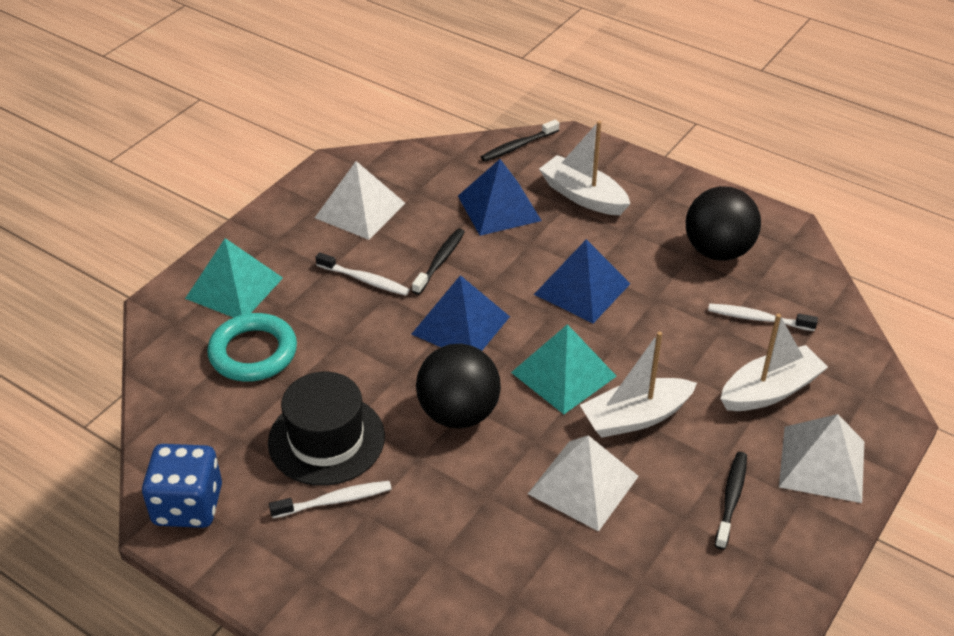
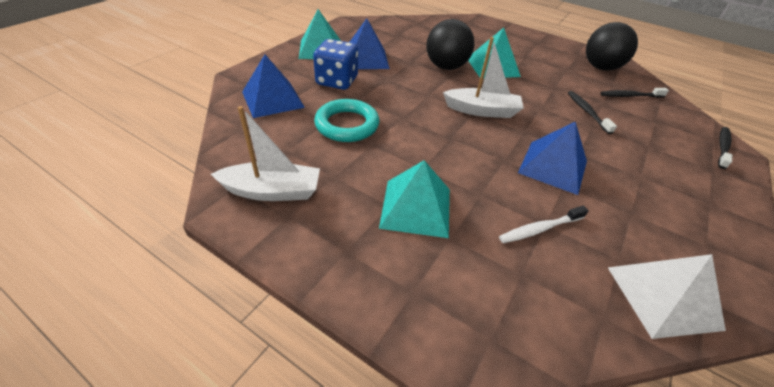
black hat: [268,372,385,486] = 1 -> none = 0
turquoise pyramid: [185,238,283,318] [511,324,617,414] = 2 -> [299,9,341,59] [379,160,450,238] [468,28,521,78] = 3
white boat: [539,121,630,215] [580,331,697,438] [721,314,828,411] = 3 -> [211,106,320,201] [443,37,524,118] = 2
white pyramid: [315,161,405,240] [528,435,639,532] [779,414,864,503] = 3 -> [608,254,726,339] = 1
white toothbrush: [269,481,392,518] [316,252,410,296] [708,303,818,331] = 3 -> [499,205,589,243] = 1

